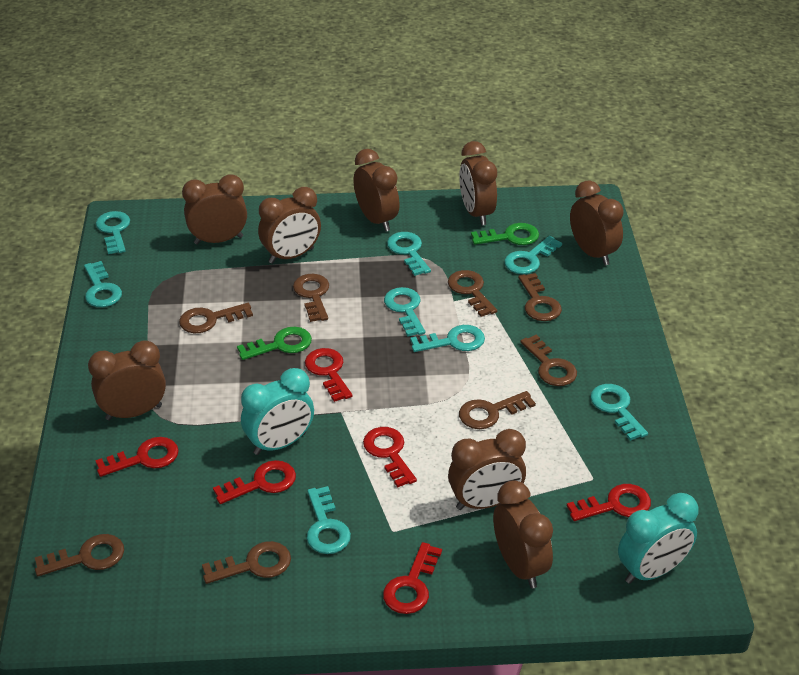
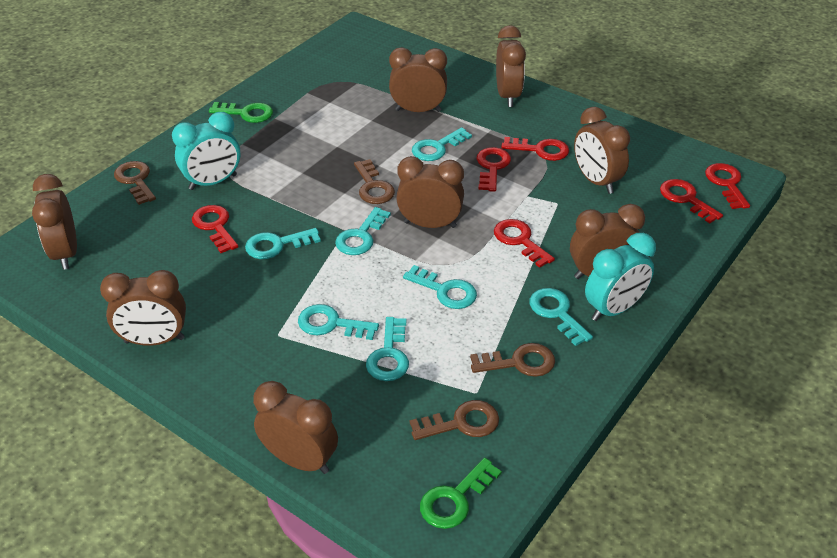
brown key: [34,534,124,577] [179,303,253,333] [202,541,291,584] [293,274,329,322] [448,270,497,317] [459,391,536,429] [518,273,562,321] [520,334,577,386] = 8 -> [114,161,156,205] [354,159,395,204] [410,400,499,440] [470,343,555,377] = 4
turquoise key: [84,261,122,307] [96,211,130,254] [306,486,351,554] [384,287,425,337] [387,232,431,276] [410,325,485,352] [504,236,562,274] [590,384,648,441] = 8 -> [245,228,321,259] [298,304,379,340] [335,207,391,255] [366,317,409,381] [403,265,477,309] [412,127,472,161] [529,288,593,346] = 7

